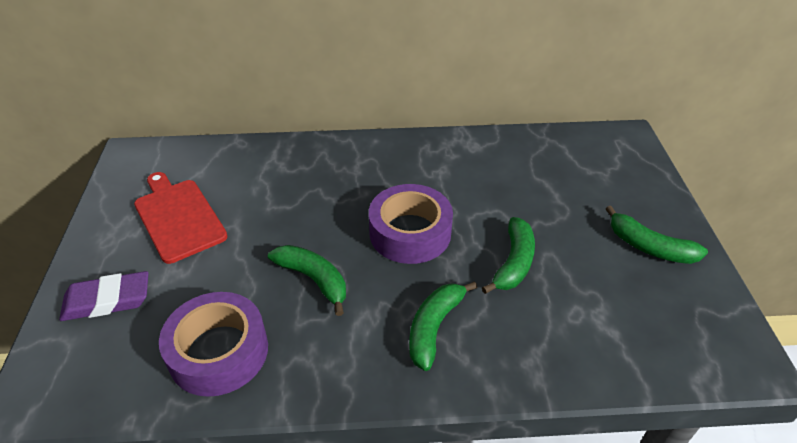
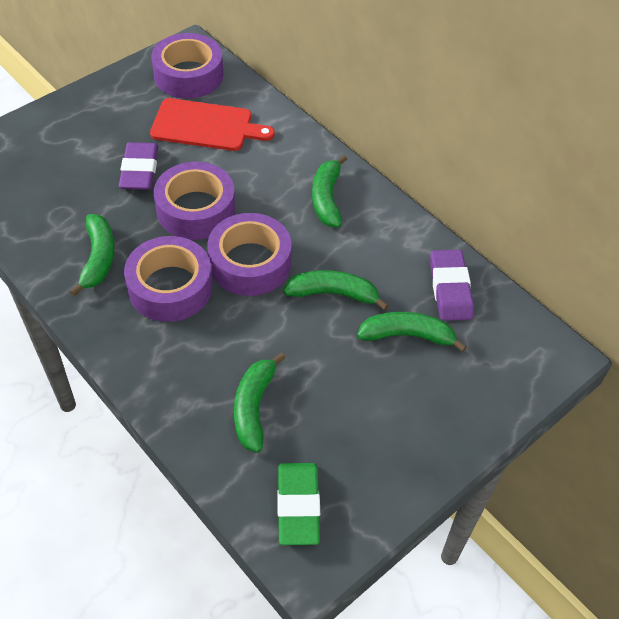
green banana: [268,245,346,316] [409,281,477,371] [482,217,535,294] [606,206,708,264] = 4 -> [70,214,114,296] [234,352,285,453] [283,270,389,310] [312,155,347,227] [357,312,467,352] = 5
green eraser: none = 0 -> [277,463,320,545] = 1
purple eraser: [59,271,149,321] = 1 -> [119,142,158,190] [430,250,474,321] = 2
purple tape: [159,292,268,397] [369,184,453,264] = 2 -> [124,236,212,322] [151,33,223,99] [154,162,235,240] [207,213,292,296] = 4

